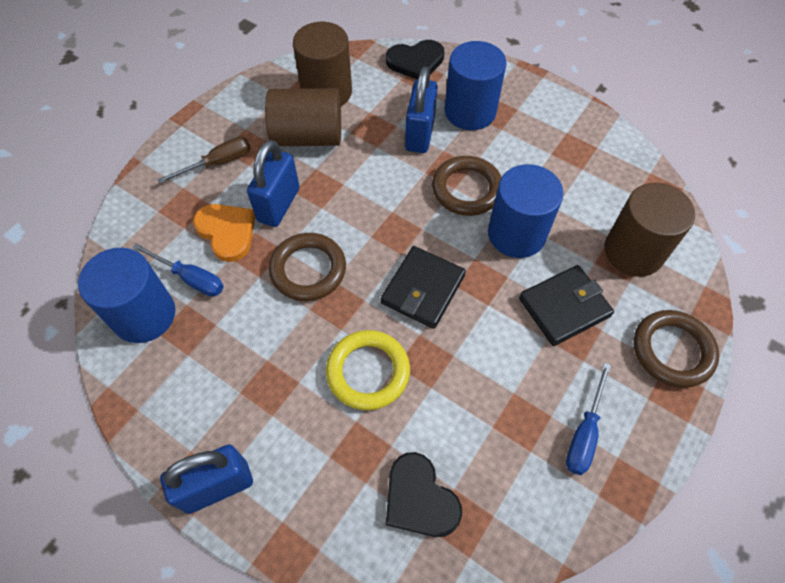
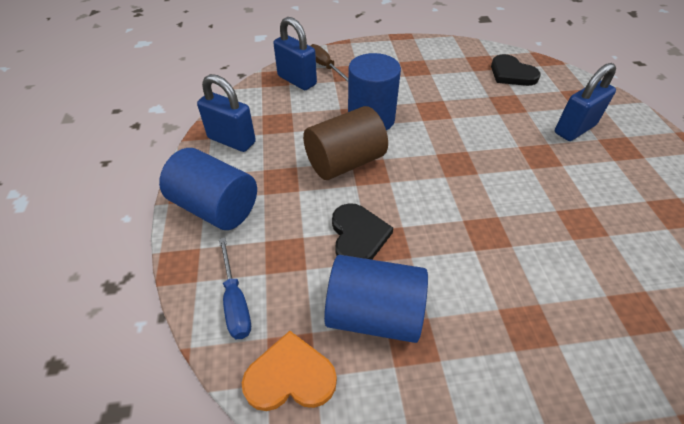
black wallet: [381,246,466,329] [519,265,614,346] = 2 -> none = 0
blue screwdriver: [132,243,224,297] [566,363,611,475] = 2 -> [219,237,251,339] = 1
brown cylinder: [265,88,341,146] [293,22,352,106] [605,182,695,277] = 3 -> [303,106,388,180] = 1
brown ring: [269,233,346,301] [432,156,501,216] [633,310,719,388] = 3 -> none = 0
yellow ring: [326,330,410,410] = 1 -> none = 0

